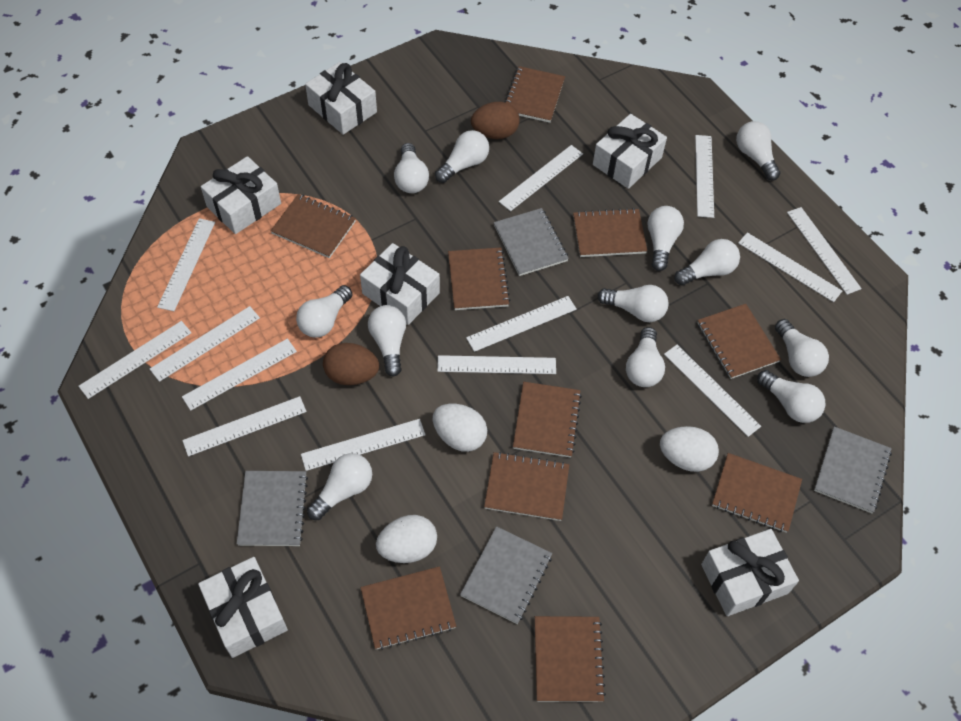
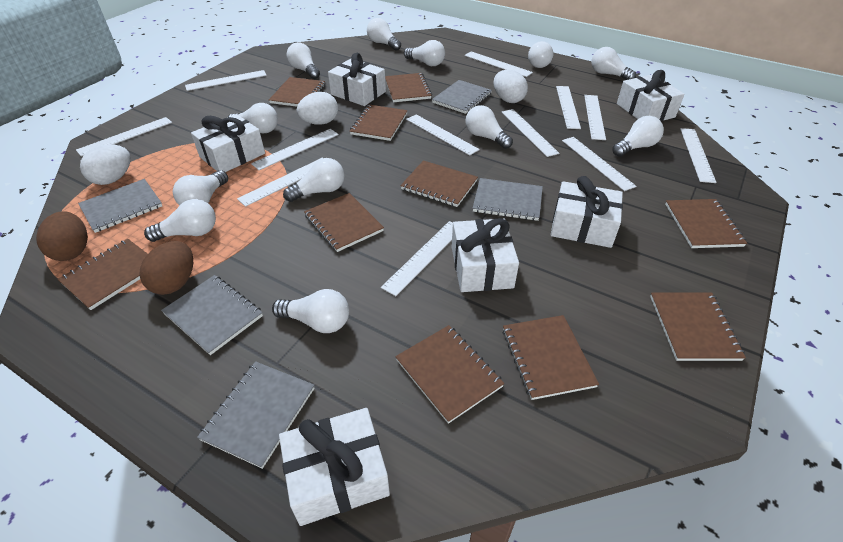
grey notebook: [237,471,308,546] [460,526,553,624] [494,208,569,276] [814,426,892,513] = 4 -> [78,179,162,233] [161,275,263,355] [197,361,315,469] [432,80,492,114] [473,178,543,221] = 5
white ruler: [78,321,192,399] [150,306,260,382] [157,218,215,311] [182,339,297,411] [182,396,307,456] [301,419,425,471] [437,355,556,374] [466,296,577,352] [499,145,583,211] [664,345,761,437] [695,135,714,218] [738,232,842,302] [787,207,862,295] = 13 -> [76,117,172,157] [185,70,267,91] [237,158,322,207] [251,129,339,170] [381,221,453,296] [406,114,480,156] [464,52,533,77] [502,109,560,157] [556,86,581,129] [562,137,637,191] [584,95,606,140] [680,128,716,183] = 12

